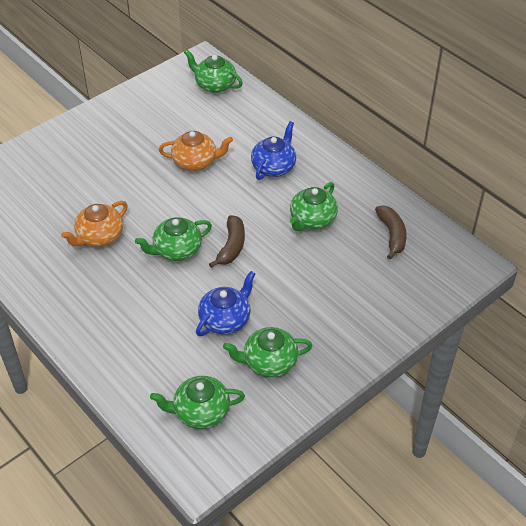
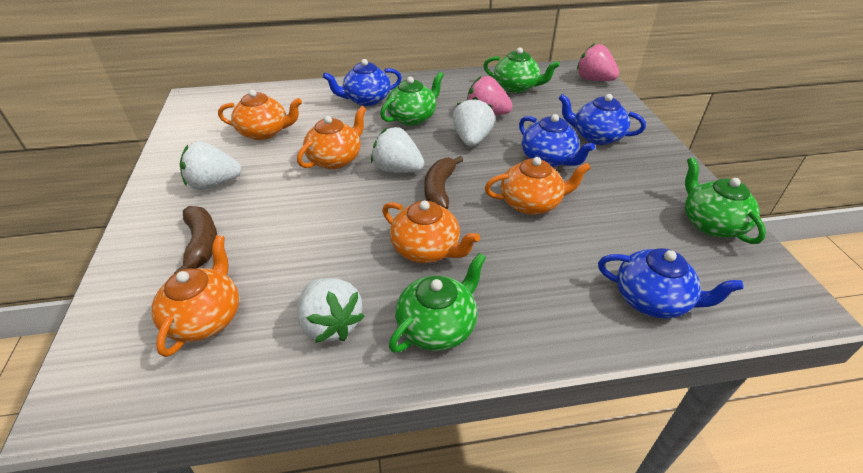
blue teapot: [196,271,255,336] [251,121,296,180] = 2 -> [323,59,402,106] [519,114,595,167] [558,94,646,145] [598,248,744,319] = 4
green teapot: [135,217,212,261] [150,376,245,429] [184,50,243,93] [223,327,312,377] [290,182,338,231] = 5 -> [380,72,444,126] [389,253,486,352] [483,47,560,93] [685,157,766,244] = 4
orange teapot: [61,201,128,247] [159,131,233,171] = 2 -> [151,235,239,357] [218,90,302,140] [297,106,366,169] [382,201,480,263] [485,157,591,215] = 5
pink strawberry: none = 0 -> [467,76,513,115] [577,43,619,81] = 2
white strawberry: none = 0 -> [180,141,242,190] [298,278,365,343] [371,127,424,173] [452,97,495,146] = 4

